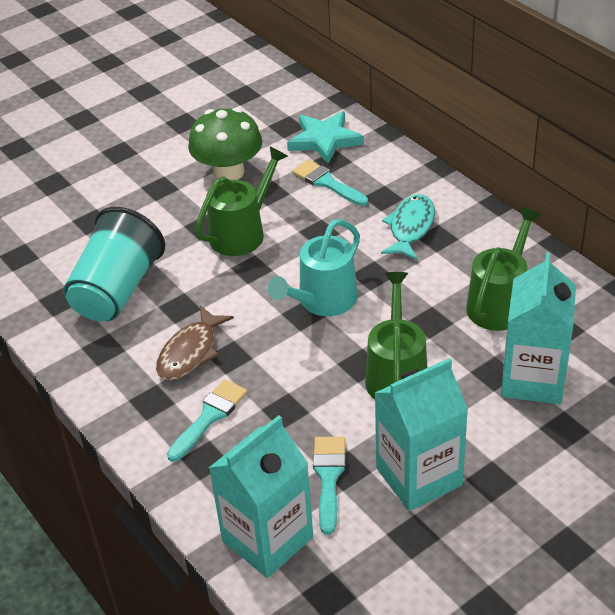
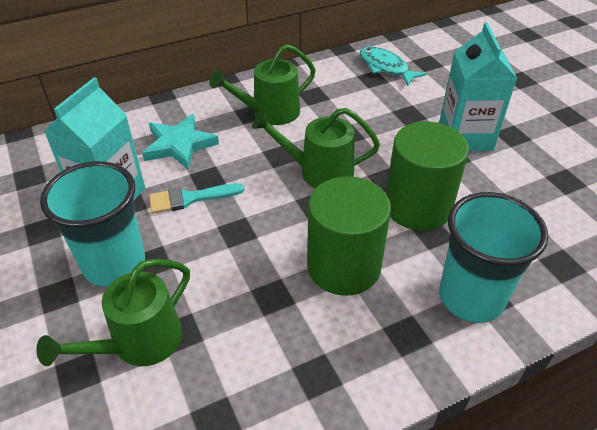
brown fish: [156,306,234,381] = 1 -> none = 0
green cylinder: none = 0 -> [307,176,391,296] [386,122,469,231] = 2
green mushroom: [188,108,262,180] = 1 -> none = 0
turquoise brush: [167,379,247,462] [292,160,368,206] [313,437,346,534] = 3 -> [149,183,245,214] = 1
turquoise carton: [209,415,313,578] [375,358,468,511] [501,252,576,404] = 3 -> [44,77,145,200] [439,22,517,151] = 2
turquoise cup: [63,207,165,322] = 1 -> [40,161,145,287] [439,192,548,323] = 2
turquoise watering can: [268,219,360,316] = 1 -> none = 0

